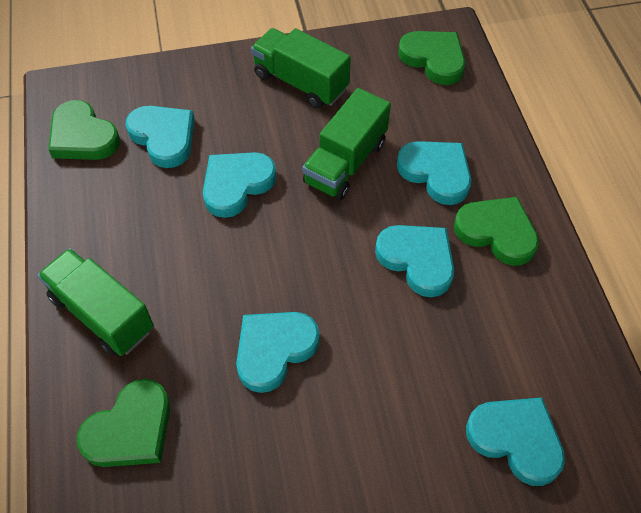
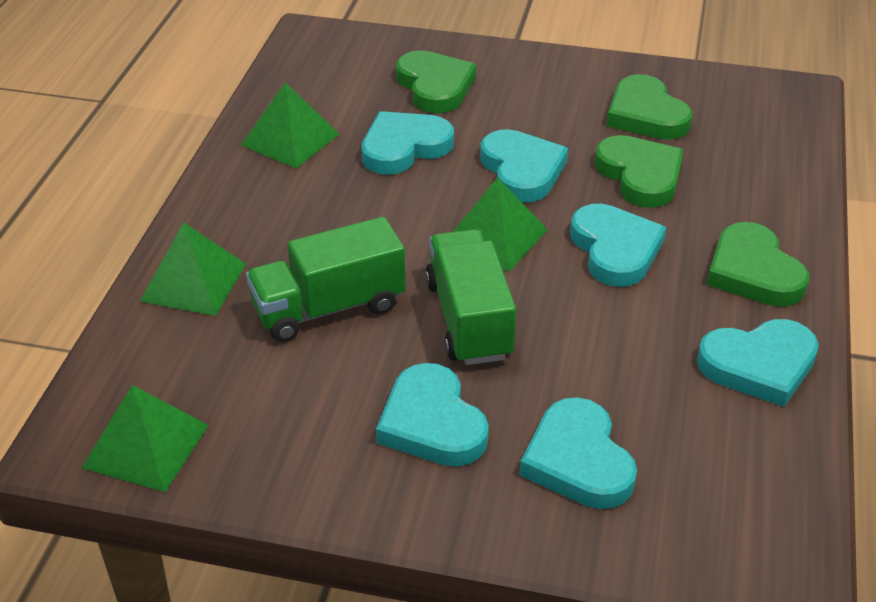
green pyramid: none = 0 -> [82,385,209,492] [139,222,246,316] [241,82,340,168] [453,178,548,272] = 4
green truck: [37,248,154,356] [251,28,351,109] [303,88,391,200] = 3 -> [246,217,406,342] [425,229,516,365] = 2

